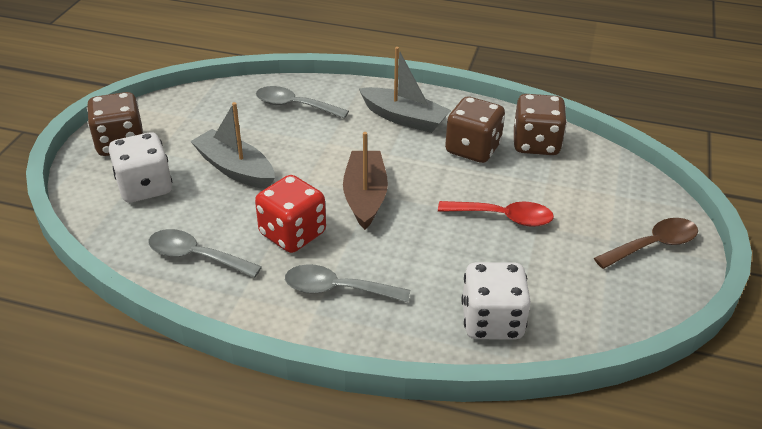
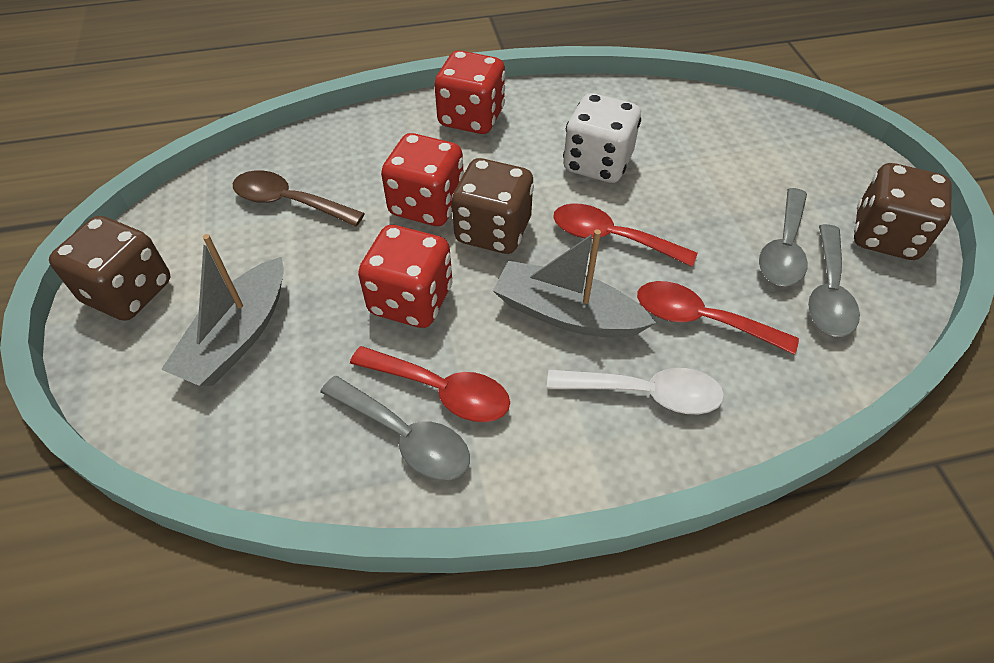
brown boat: [343,132,388,230] = 1 -> none = 0
red dice: [255,175,326,253] = 1 -> [358,225,452,328] [381,133,464,226] [434,51,505,134] = 3
red spoon: [438,201,554,227] = 1 -> [350,346,510,422] [553,203,697,267] [637,281,799,355] = 3
white dice: [109,132,172,202] [462,262,531,340] = 2 -> [563,93,641,183] = 1
white spoon: none = 0 -> [547,368,724,414] = 1

